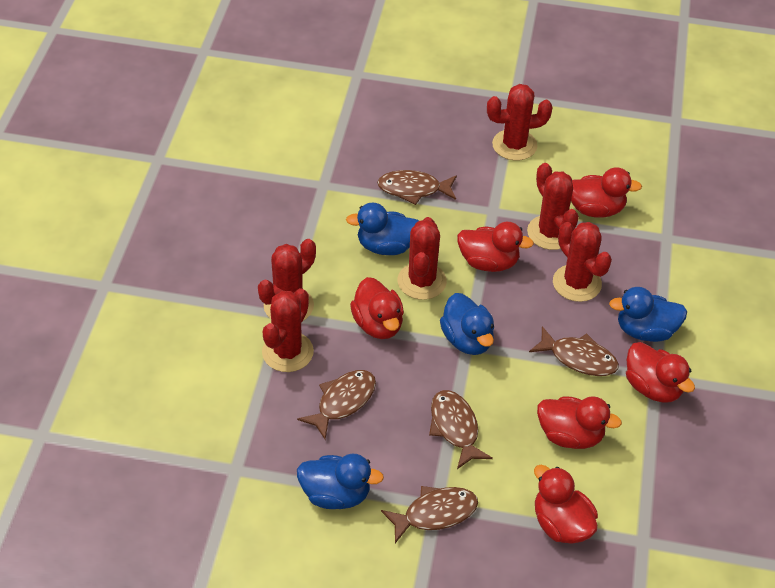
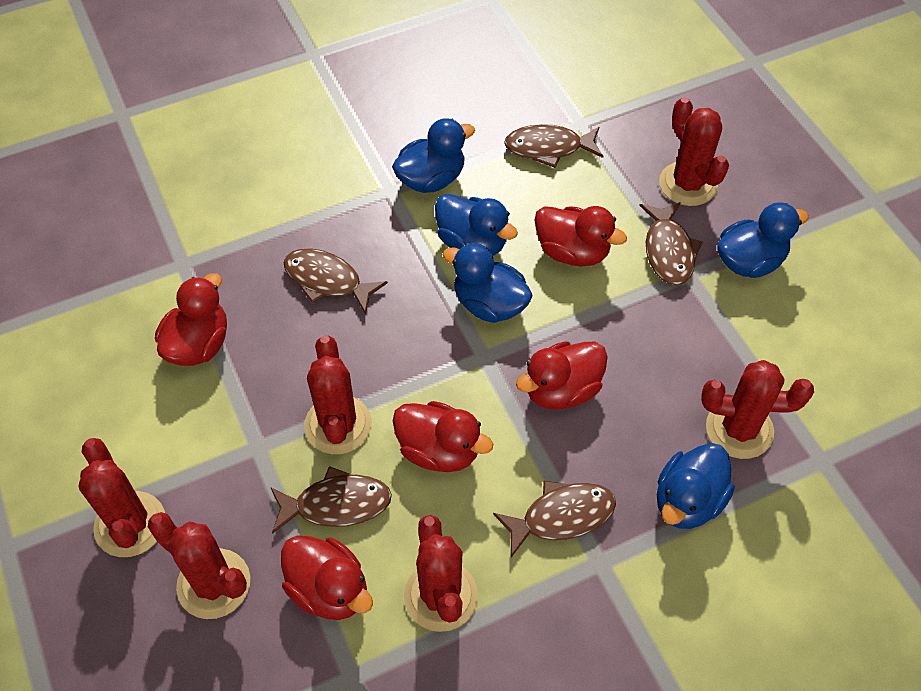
blue duck: [297,454,384,509] [346,202,419,255] [440,293,494,355] [609,287,687,342] = 4 -> [392,118,475,193] [435,193,518,256] [443,243,533,323] [657,443,735,529] [717,202,809,278] = 5
red duck: [350,277,404,339] [457,222,534,272] [534,465,598,544] [537,396,622,449] [571,167,642,218] [626,342,695,403] = 6 -> [155,273,227,366] [281,536,373,620] [393,401,493,472] [516,341,608,410] [534,206,627,266] = 5

